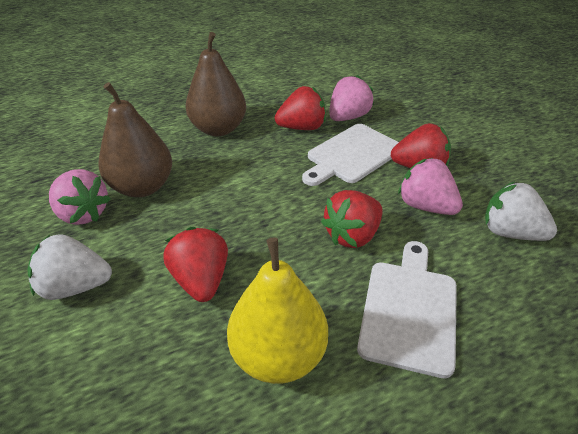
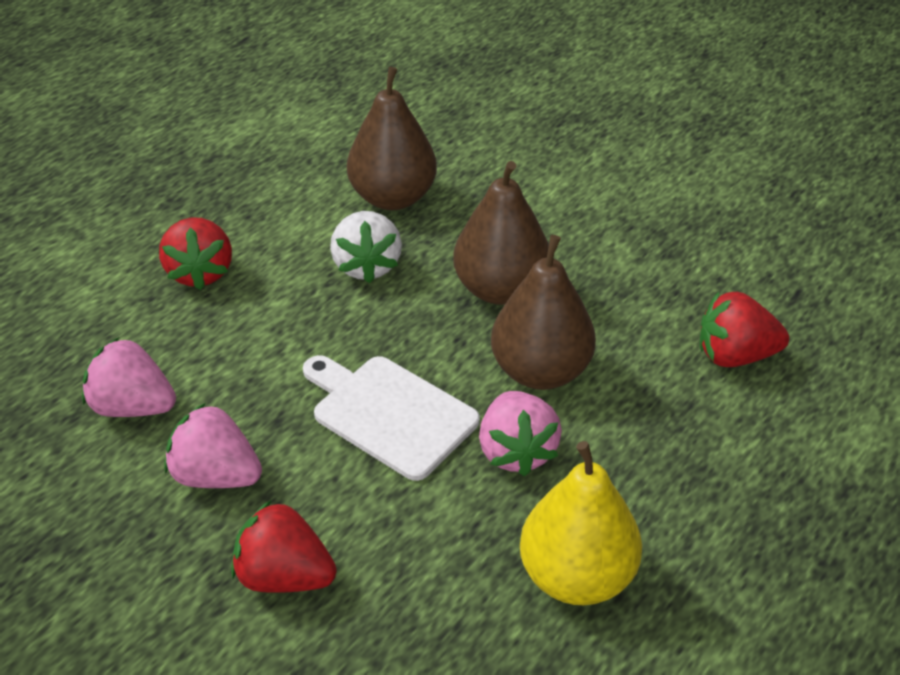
brown pear: [99,82,172,197] [185,32,246,136] = 2 -> [347,67,437,210] [453,161,549,305] [491,235,596,390] = 3
red strawberry: [163,227,228,302] [275,86,326,130] [321,190,383,248] [391,123,451,168] = 4 -> [159,217,232,290] [231,500,337,593] [700,292,789,367] = 3
white cutting board: [302,124,399,186] [357,241,457,378] = 2 -> [303,355,480,481] = 1
white strawberry: [28,234,112,300] [485,181,557,241] = 2 -> [330,211,402,283] = 1

